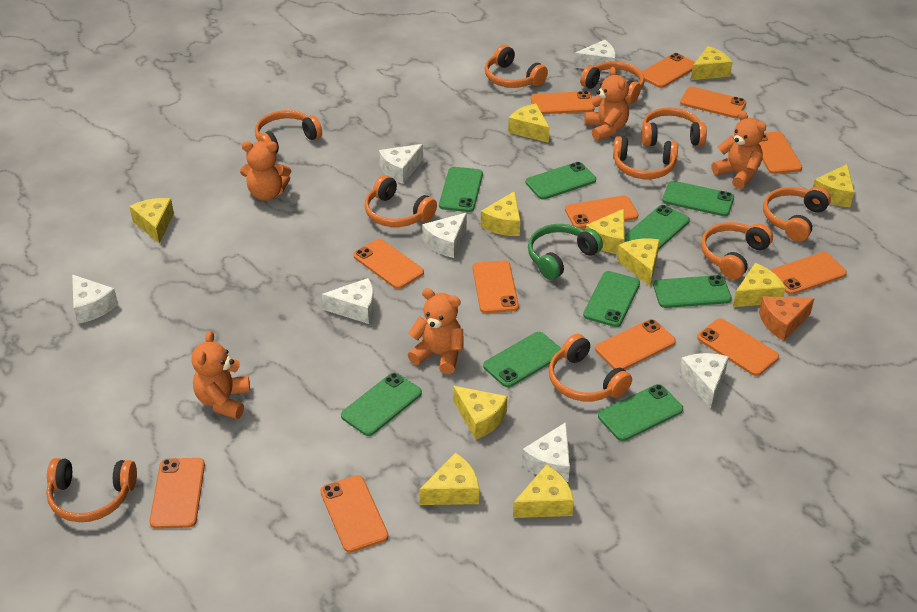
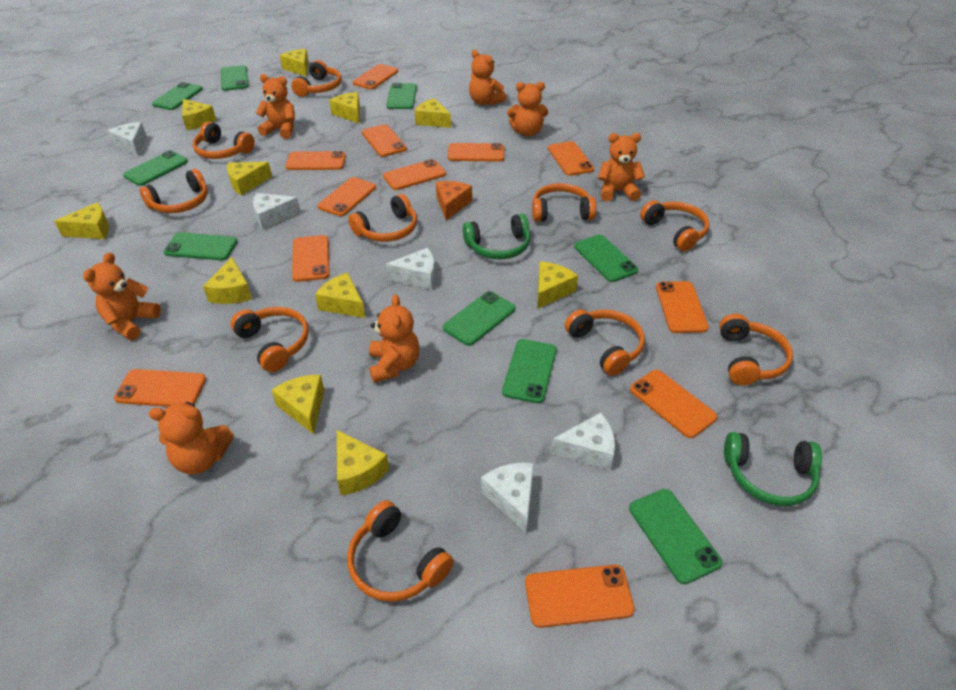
green headphones: [528,224,603,280] = 1 -> [463,214,530,259] [724,432,822,506] = 2
orange teddy bear: [191,331,250,419] [240,141,291,201] [408,288,464,374] [584,67,629,141] [711,111,766,189] = 5 -> [83,252,161,340] [149,402,234,474] [256,74,295,139] [369,294,420,383] [469,50,506,106] [507,82,548,136] [598,133,645,201] = 7
white cheese: [72,275,118,324] [322,278,374,324] [379,144,423,184] [422,213,467,258] [522,422,570,482] [574,40,616,72] [679,353,729,408] = 7 -> [108,122,147,156] [253,193,301,229] [386,248,435,290] [481,463,534,532] [551,413,615,470] = 5

